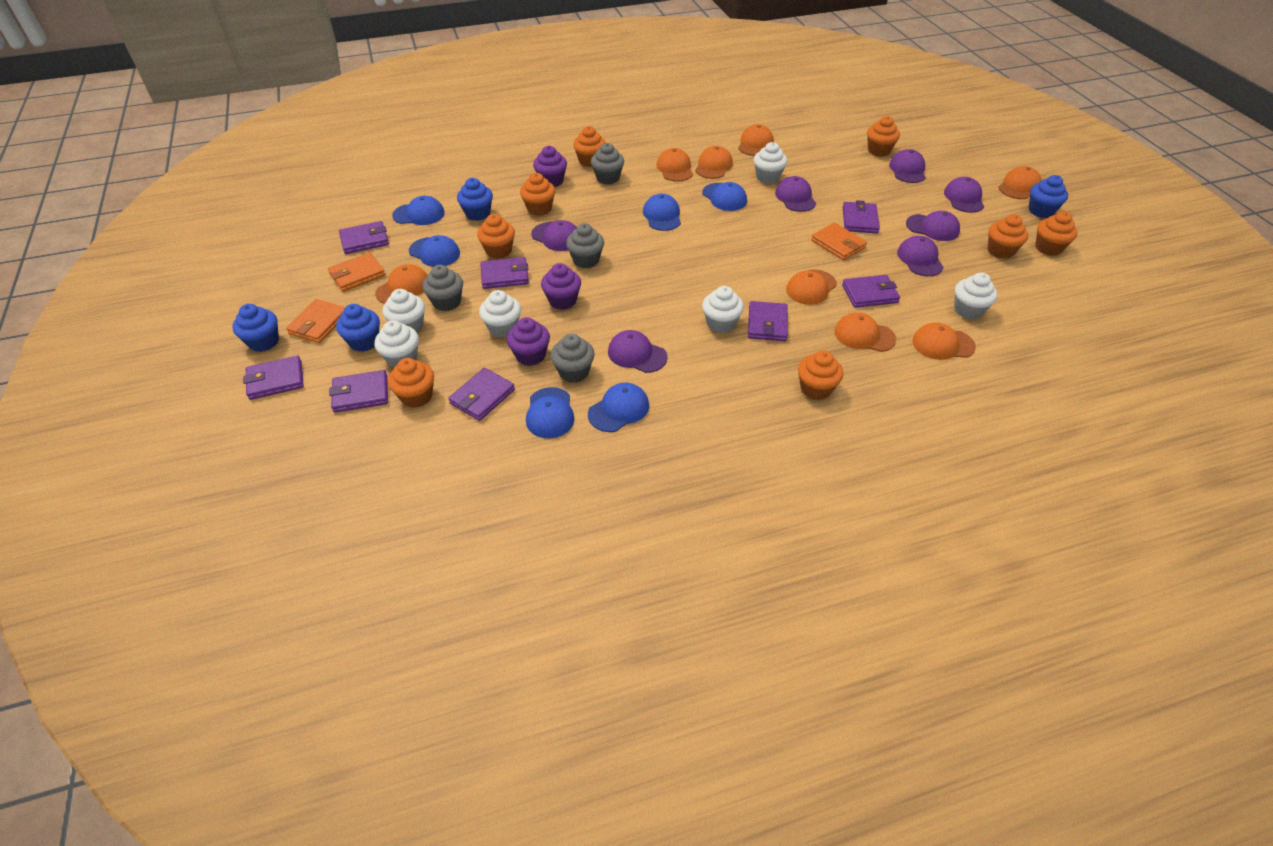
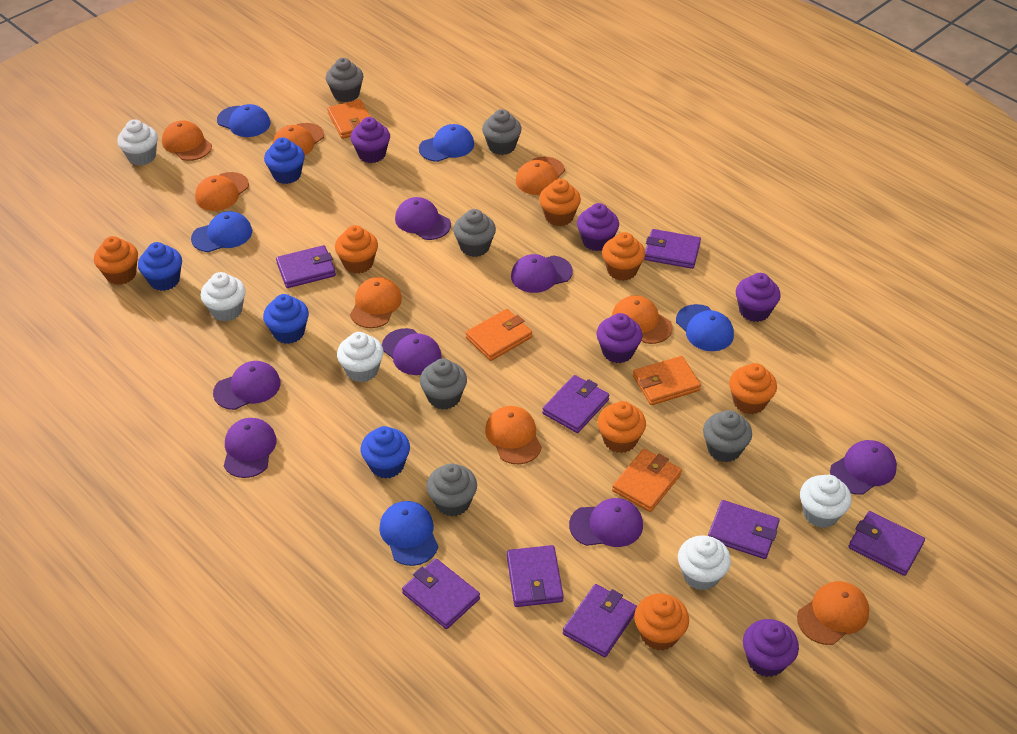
blue cap: [392,196,445,225] [409,235,460,267] [526,387,575,438] [588,382,649,432] [643,194,681,231] [702,182,747,211] = 6 -> [191,211,252,252] [217,104,270,137] [379,501,438,566] [419,124,474,162] [676,304,734,351] = 5
grey cupcake: [422,265,463,311] [550,334,595,383] [566,223,604,268] [591,143,624,185] = 4 -> [326,58,364,102] [420,359,467,410] [427,463,477,517] [453,209,496,257] [482,109,522,155] [703,410,752,462] = 6
orange cupcake: [388,358,434,408] [477,214,515,259] [520,173,555,216] [573,126,606,167] [798,350,843,400] [867,116,900,157] [988,214,1028,259] [1035,211,1078,256] = 8 -> [94,236,138,285] [335,225,378,274] [539,179,581,226] [597,401,646,453] [602,232,645,281] [634,594,689,650] [729,363,777,414] = 7
orange wallet: [286,299,345,343] [328,253,385,292] [811,223,867,260] = 3 -> [327,99,370,139] [466,309,532,361] [612,449,682,512] [633,356,701,405] = 4
purple cupcake: [507,317,550,366] [533,146,567,187] [541,263,581,310] = 3 -> [351,117,390,163] [577,203,619,251] [597,313,642,363] [736,273,781,322] [743,619,799,677] = 5
white cupcake: [375,320,419,368] [382,289,425,333] [479,290,521,338] [702,286,744,333] [754,142,787,184] [954,273,997,320] = 6 -> [117,119,158,166] [201,272,246,322] [337,332,384,382] [678,535,731,590] [800,475,852,528] = 5

